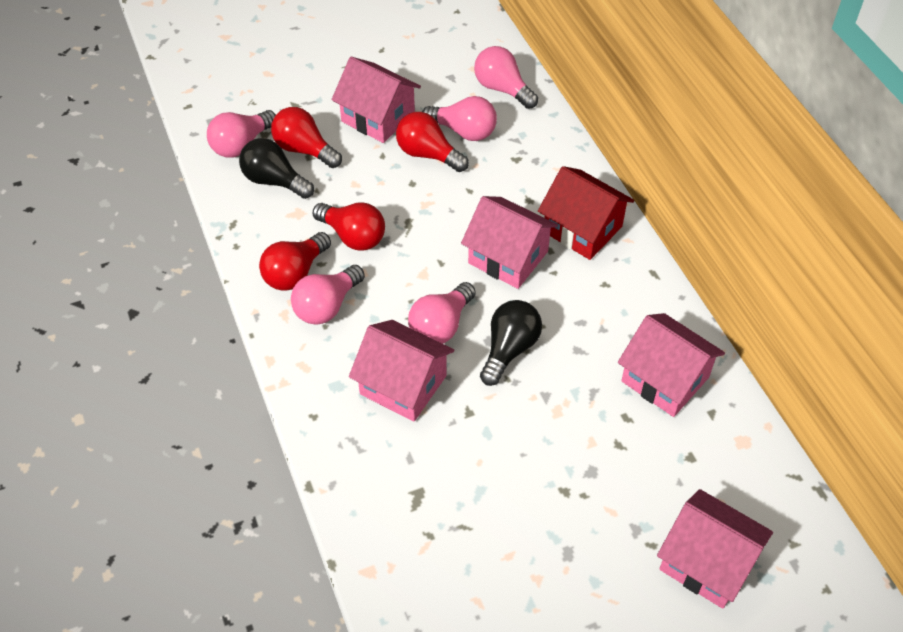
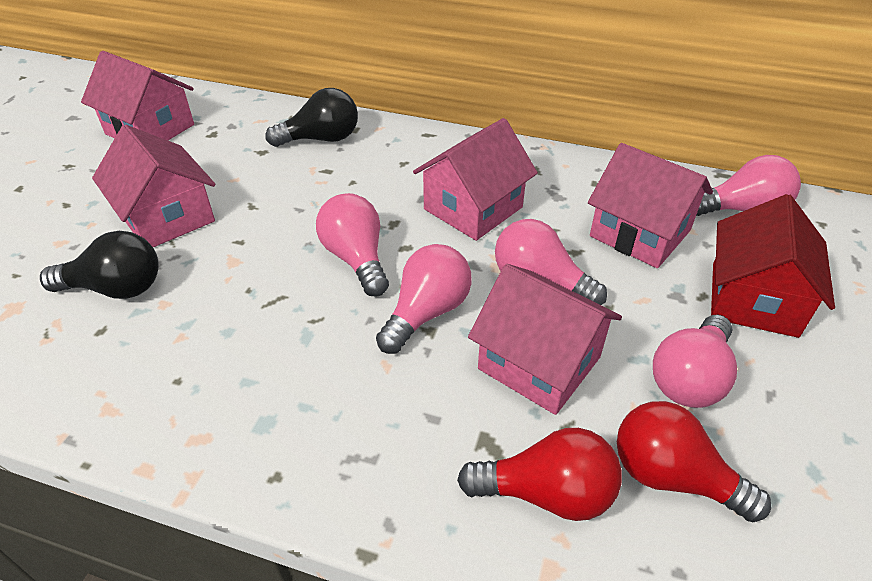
red light bulb: [259,232,331,291] [271,107,342,168] [312,202,385,251] [396,112,469,172] = 4 -> [457,428,622,521] [617,401,771,522] = 2

